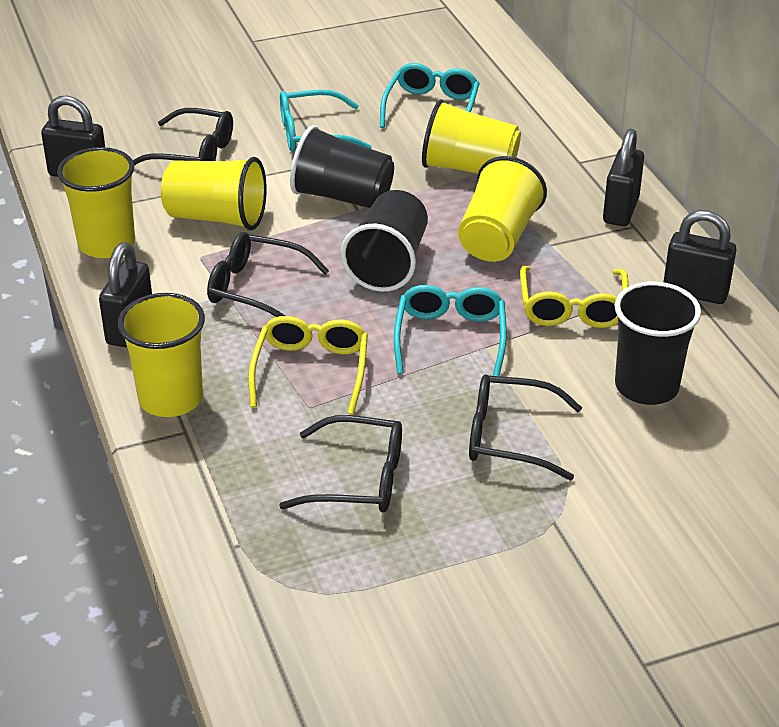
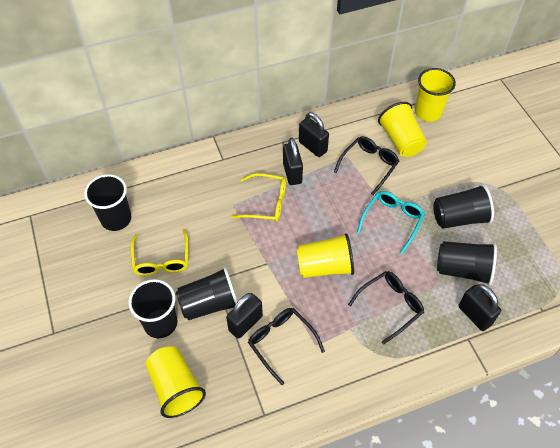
black cup: [290,125,394,208] [341,190,428,292] [615,282,701,405] = 3 -> [84,174,131,231] [128,279,177,338] [176,267,238,320] [433,184,494,229] [437,241,497,285] = 5
black glasses: [133,108,233,165] [207,232,329,317] [279,415,402,512] [469,375,582,480] = 4 -> [248,308,325,385] [334,136,399,195] [348,271,424,344] = 3
turquoise glasses: [280,90,372,152] [380,63,480,128] [394,285,507,376] = 3 -> [357,191,425,254] = 1
yellow cup: [57,147,135,258] [118,293,205,417] [161,157,267,230] [422,99,521,174] [458,156,547,262] = 5 -> [145,346,206,418] [296,233,354,278] [378,102,427,157] [415,68,456,122] = 4

